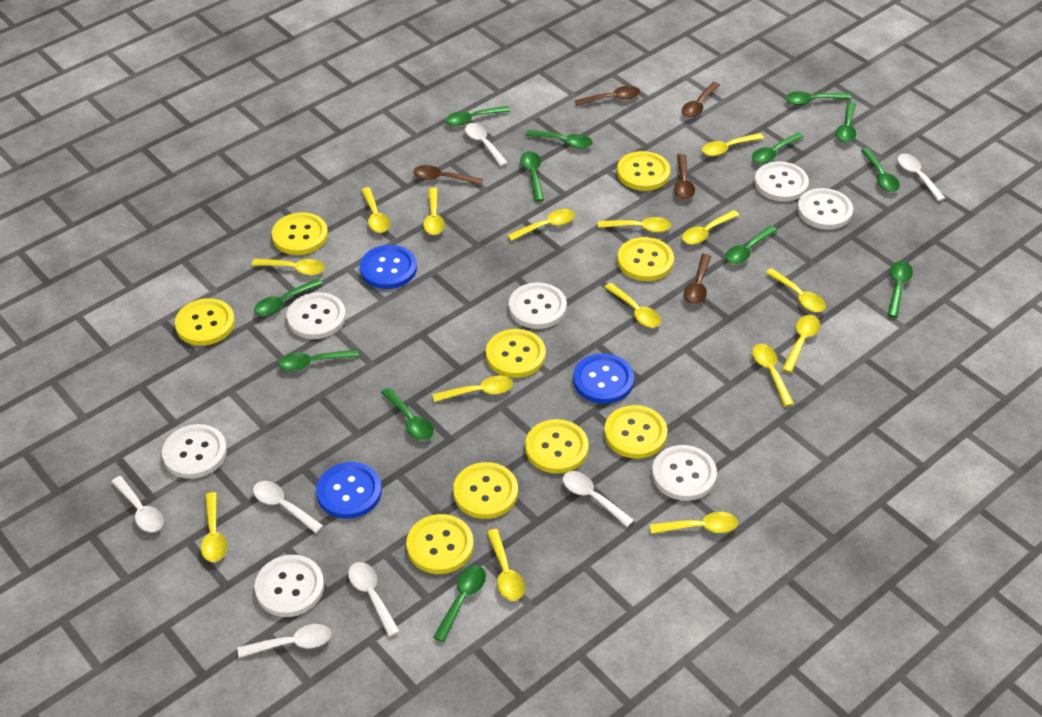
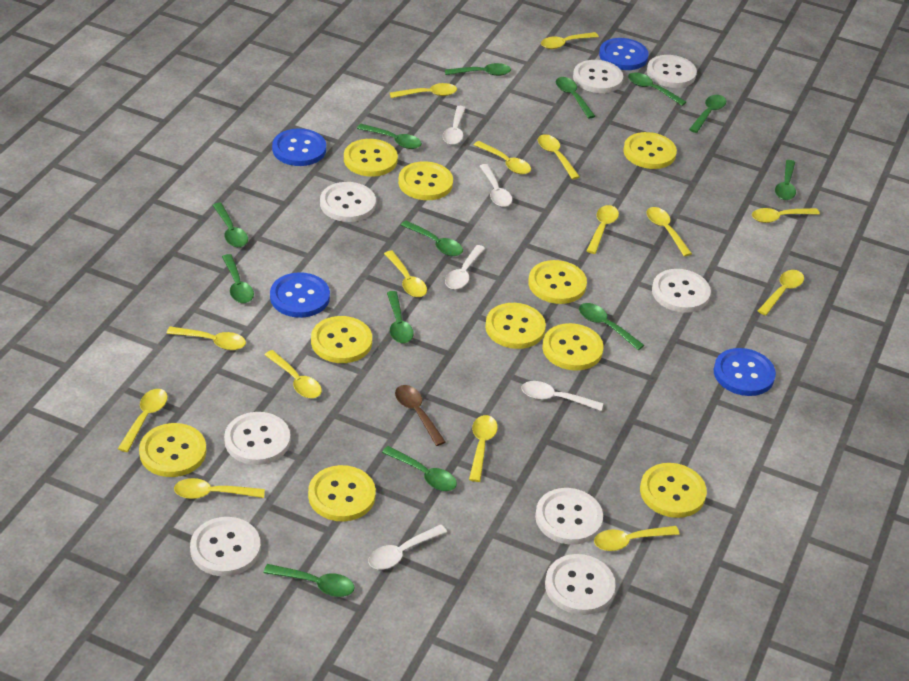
blue button: [316,462,382,519] [360,245,417,289] [573,353,634,404] = 3 -> [270,272,330,318] [272,128,326,166] [599,38,649,70] [714,348,776,396] = 4
brown spoon: [413,165,483,185] [575,86,640,106] [674,154,695,199] [682,82,720,118] [684,254,711,304] = 5 -> [395,385,446,446] = 1
white button: [162,424,227,479] [254,555,324,617] [287,292,346,339] [509,282,567,329] [652,445,717,501] [754,161,809,202] [797,188,853,230] = 7 -> [190,517,261,576] [224,412,290,465] [320,182,376,222] [535,488,603,545] [545,554,616,615] [573,60,623,93] [647,55,697,88] [652,269,711,313] = 8
white spoon: [111,476,164,532] [238,624,331,658] [253,481,323,533] [348,562,400,637] [465,123,508,166] [563,471,634,527] [898,154,945,201] = 7 -> [368,524,447,570] [443,106,466,145] [445,245,485,289] [480,164,512,207] [522,381,603,411] = 5
yellow button: [175,298,235,346] [272,212,328,255] [406,514,474,574] [453,462,518,519] [486,329,546,378] [525,419,589,474] [604,405,667,459] [617,151,670,191] [617,237,674,281] = 9 -> [139,423,206,477] [308,465,376,521] [311,316,372,363] [344,139,398,177] [398,161,453,200] [485,303,546,349] [528,260,587,304] [542,323,604,371] [623,132,677,169] [640,463,707,518] = 10

